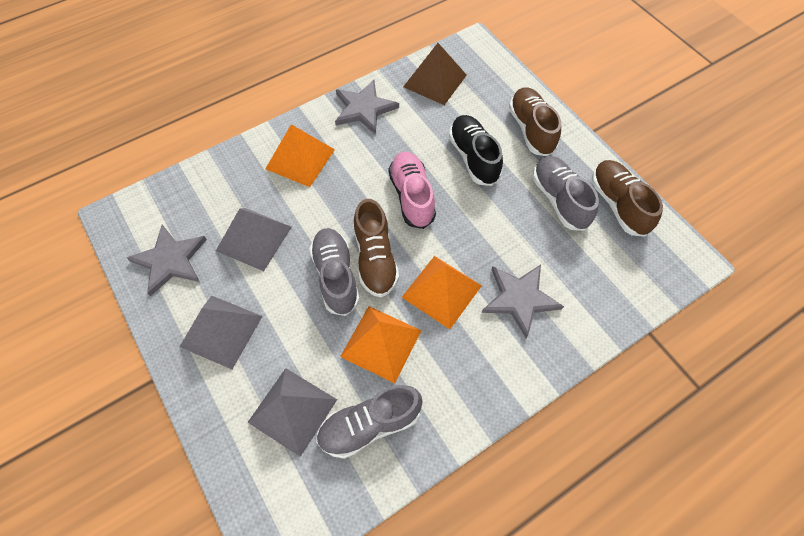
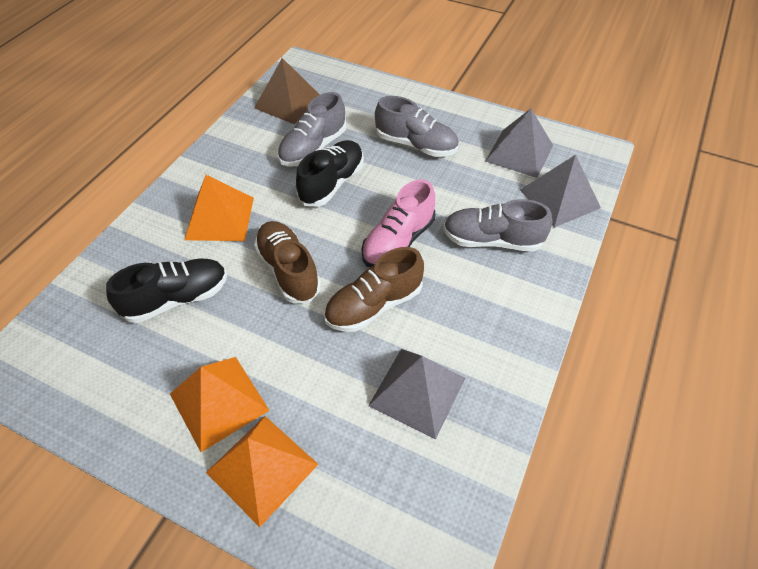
black shoe: [449,115,503,186] = 1 -> [106,258,227,323] [296,140,364,207] = 2
brown shoe: [354,199,399,297] [509,87,561,156] [592,160,663,237] = 3 -> [254,221,321,303] [324,247,424,332] = 2
grey star: [127,225,207,296] [335,80,399,134] [482,265,564,338] = 3 -> none = 0

